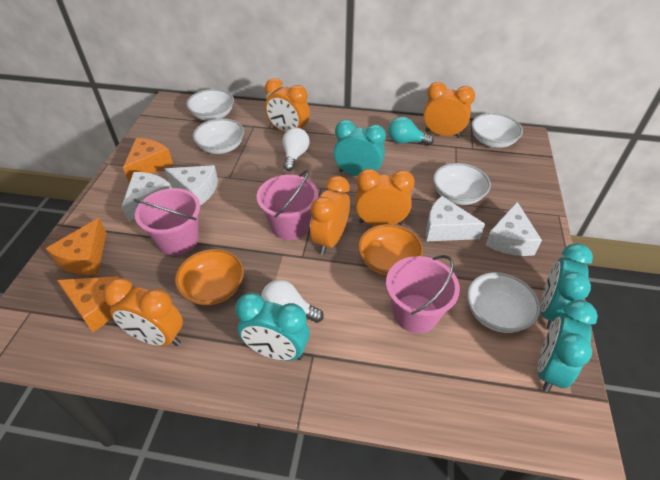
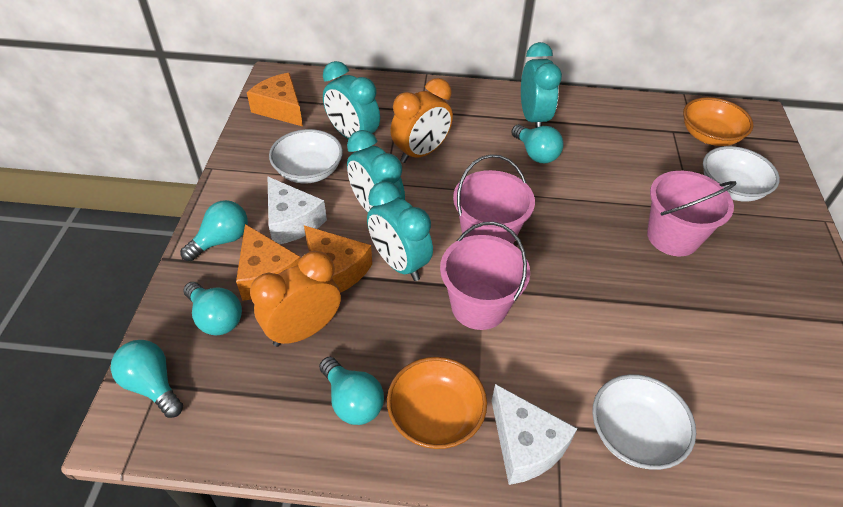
orange clock: [103,278,183,346] [265,78,310,133] [310,176,350,255] [355,169,415,226] [423,82,475,138] = 5 -> [250,251,341,347] [390,78,453,163] = 2
turquoise light bulb: [388,117,434,145] = 1 -> [111,340,183,418] [180,200,248,261] [183,282,242,335] [319,357,384,425] [511,124,564,163] = 5
white bowl: [186,89,234,121] [193,118,244,154] [433,163,491,205] [467,272,540,333] [471,113,523,148] = 5 -> [269,129,343,183] [592,374,696,470] [703,146,780,202] = 3
white cheese: [121,172,171,222] [165,165,218,206] [426,196,485,241] [485,202,542,256] = 4 -> [267,176,327,244] [492,384,578,485] = 2
white light bulb: [261,280,324,323] [282,128,310,171] = 2 -> none = 0

